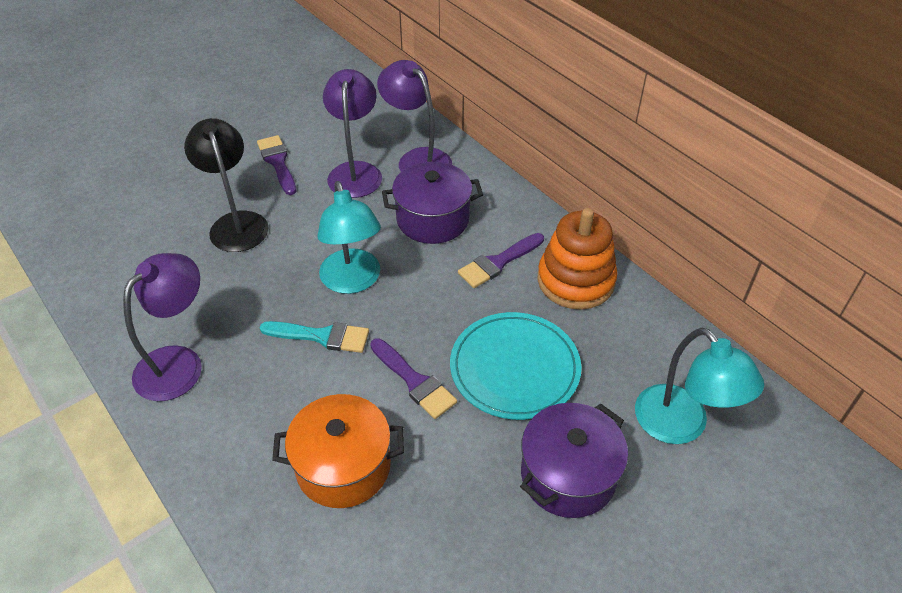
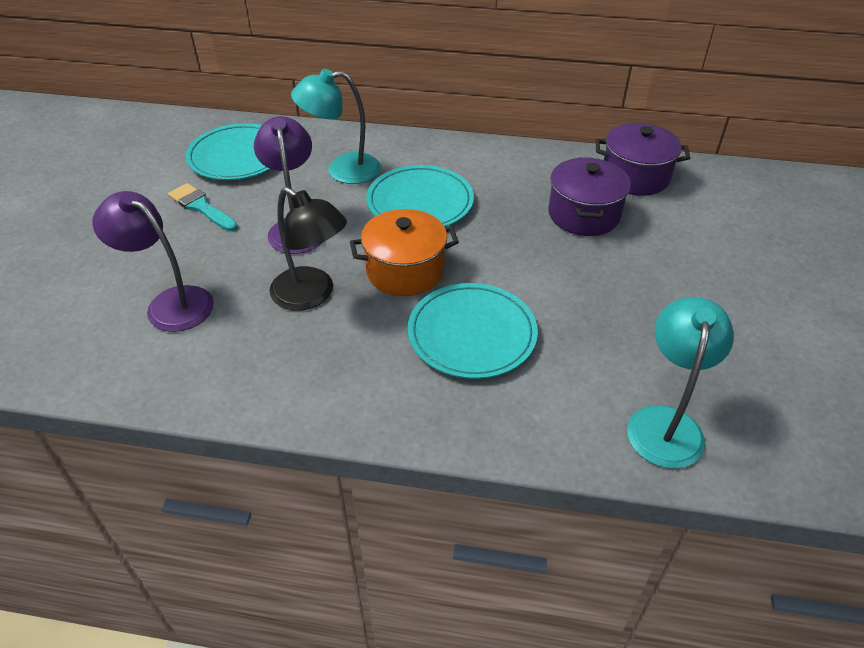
orange stacking toy: [538,208,618,310] = 1 -> none = 0
purple brush: [257,135,296,195] [370,338,457,419] [458,233,544,288] = 3 -> none = 0
purple lamp: [123,253,202,401] [323,69,382,198] [377,60,452,172] = 3 -> [92,191,214,332] [254,116,321,254] = 2
turquoise plate: [450,312,581,420] = 1 -> [185,123,270,180] [366,165,474,227] [408,283,538,379] = 3

